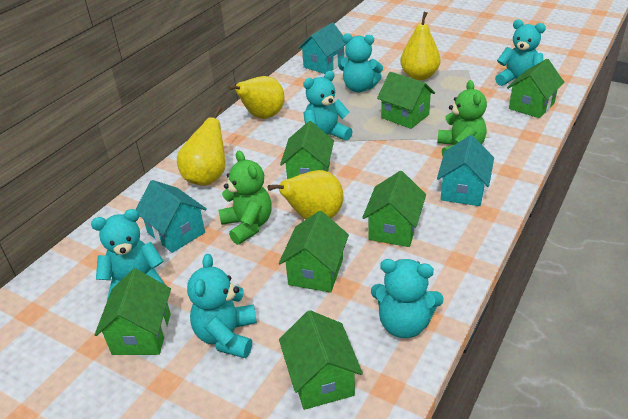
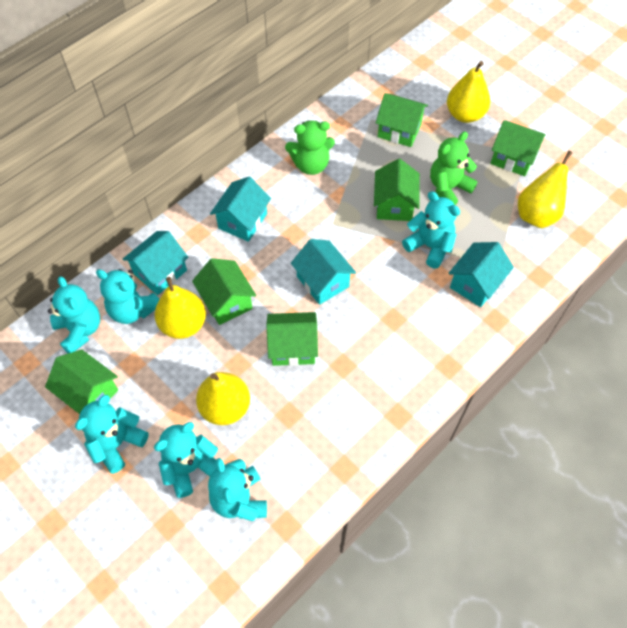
green house: [95,269,171,355] [279,211,349,293] [279,310,363,410] [280,121,334,179] [362,171,426,247] [377,72,435,129] [507,59,564,118] = 7 -> [45,349,118,414] [192,258,256,325] [267,312,318,366] [374,159,420,221] [376,93,428,147] [491,120,546,176] = 6
turquoise house: [136,180,207,253] [298,23,347,74] [437,135,494,206] = 3 -> [123,231,189,295] [210,177,271,242] [291,239,356,305] [449,242,514,307] = 4

